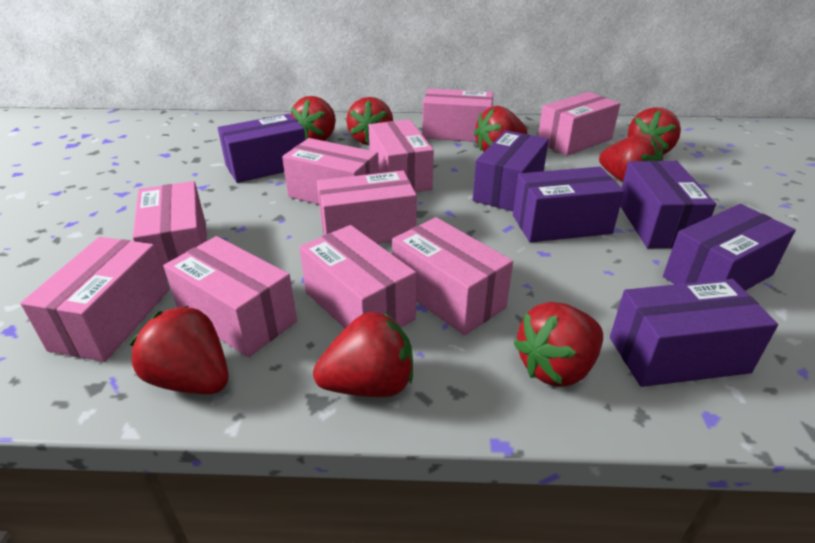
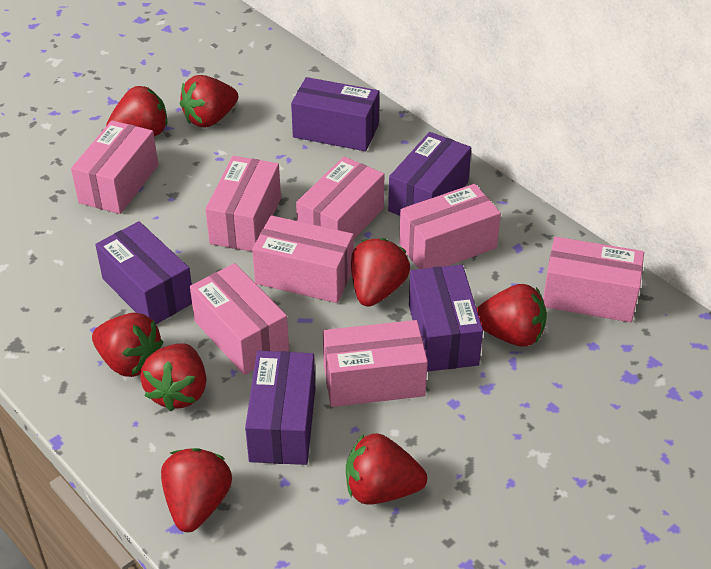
pink box: [20,237,169,362] [133,181,207,280] [163,236,297,357] [282,138,379,204] [299,225,416,328] [317,170,417,244] [369,119,434,192] [392,217,513,336] [422,89,493,142] [538,92,620,156] = 10 -> [71,120,158,214] [190,263,289,375] [205,156,281,251] [252,216,354,303] [296,157,384,239] [323,320,428,407] [399,184,501,269] [543,237,644,322] = 8
purple box: [218,114,305,183] [473,130,549,211] [513,167,624,242] [610,279,778,387] [620,161,716,248] [663,204,796,291] = 6 -> [95,221,192,324] [245,351,315,465] [291,77,379,151] [388,132,471,216] [409,265,483,372] = 5

